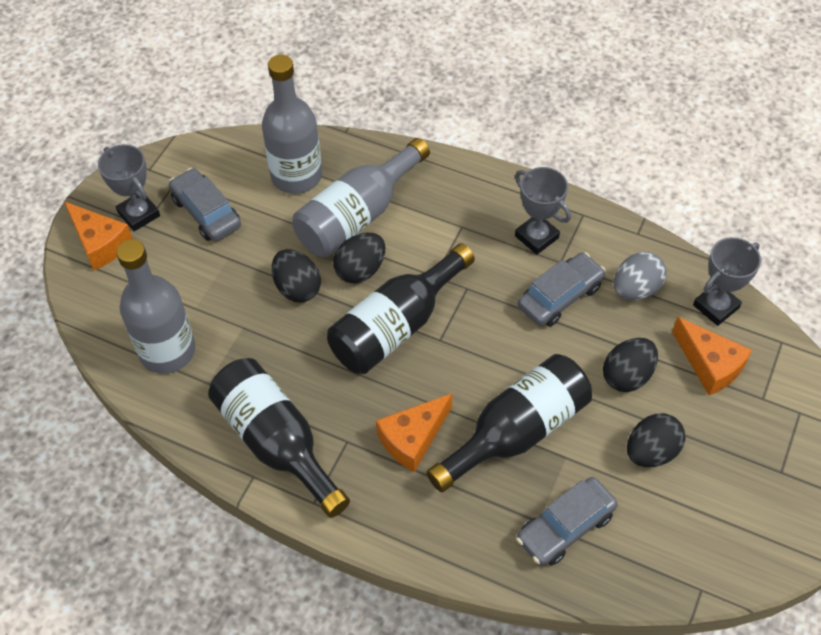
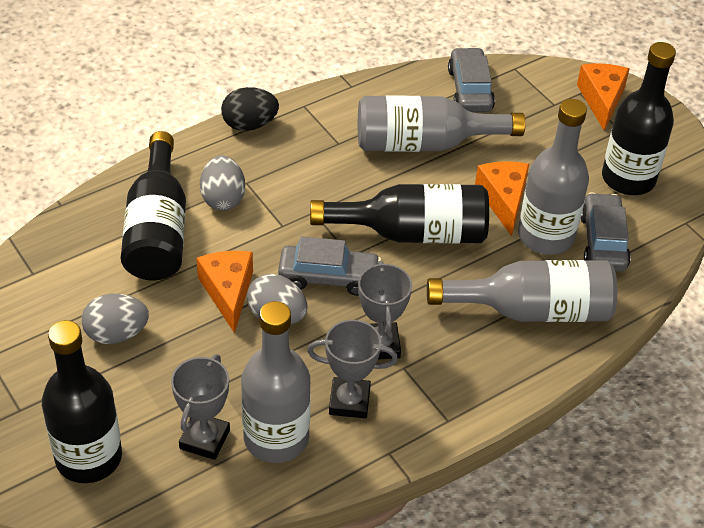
black bottle: [208,358,350,518] [327,243,475,374] [426,354,592,492] = 3 -> [42,320,122,483] [121,131,186,281] [310,184,489,243] [602,42,676,195] = 4
black egg: [272,249,321,302] [333,233,385,283] [603,338,658,392] [627,413,685,467] = 4 -> [221,87,279,131] = 1
grey bottle: [116,239,195,374] [262,55,322,194] [292,138,430,257] = 3 -> [241,301,311,463] [358,95,525,152] [427,260,617,322] [518,99,589,255] = 4
grey egg: [614,252,667,300] = 1 -> [81,294,149,344] [200,155,245,211] [247,274,307,324] = 3

